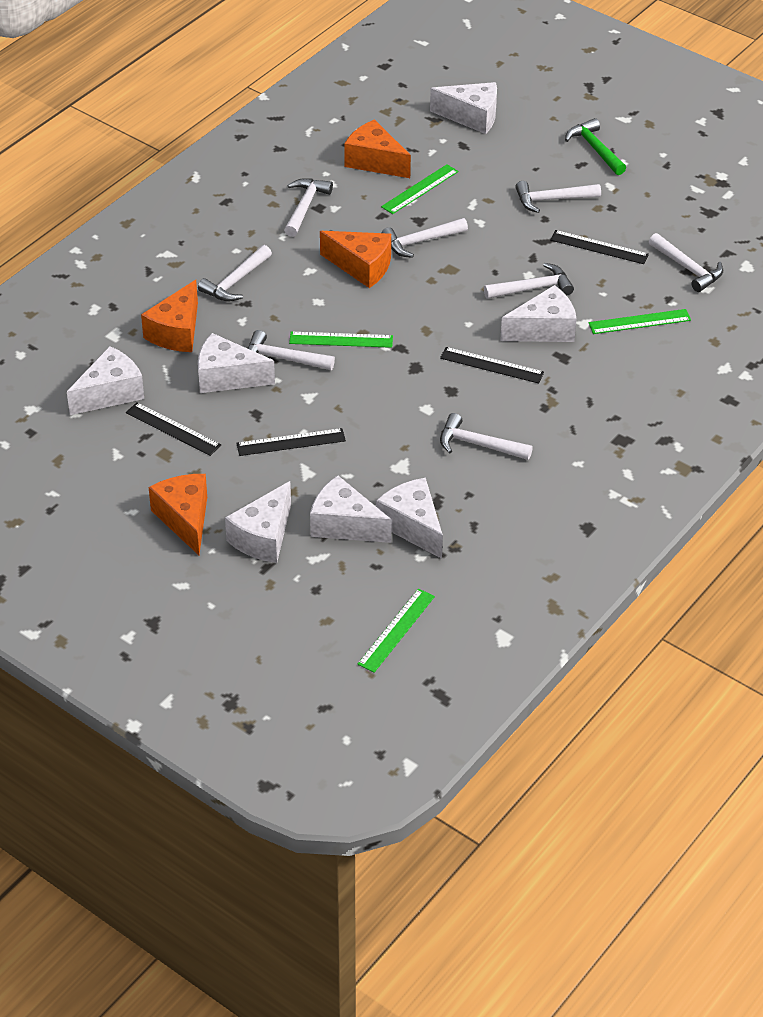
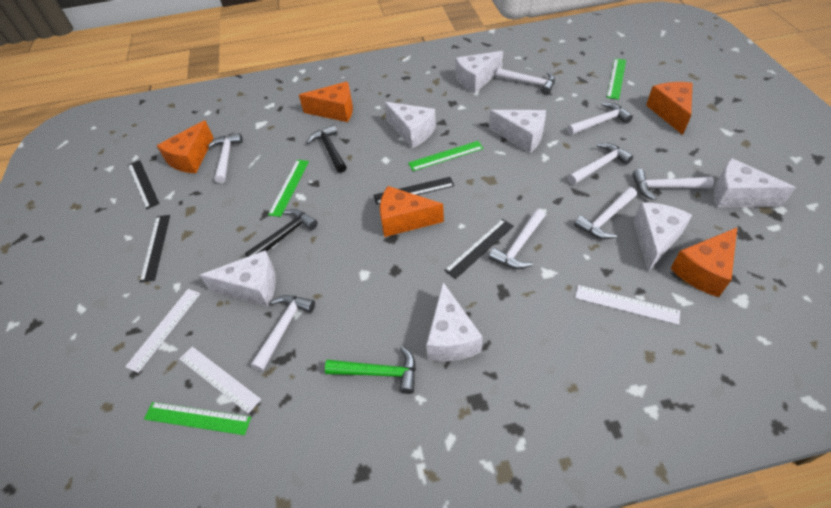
black hammer: none = 0 -> [245,209,318,257] [307,124,347,173] = 2
orange cheese: [141,280,198,352] [149,474,207,555] [320,231,391,288] [344,119,411,178] = 4 -> [157,120,214,173] [299,82,353,122] [380,186,444,237] [646,82,692,135] [670,228,737,297] = 5
white ruler: none = 0 -> [125,289,200,373] [180,347,261,414] [575,285,680,325] = 3

